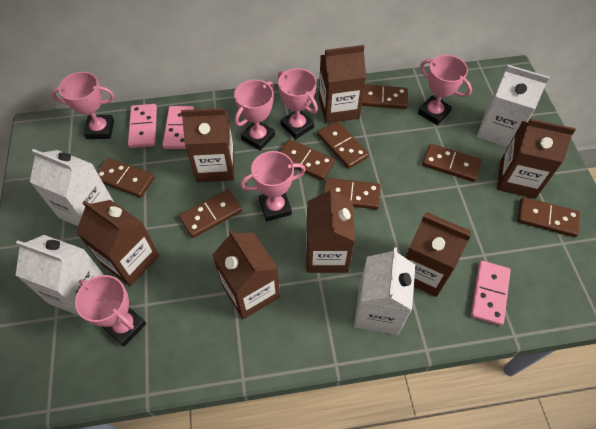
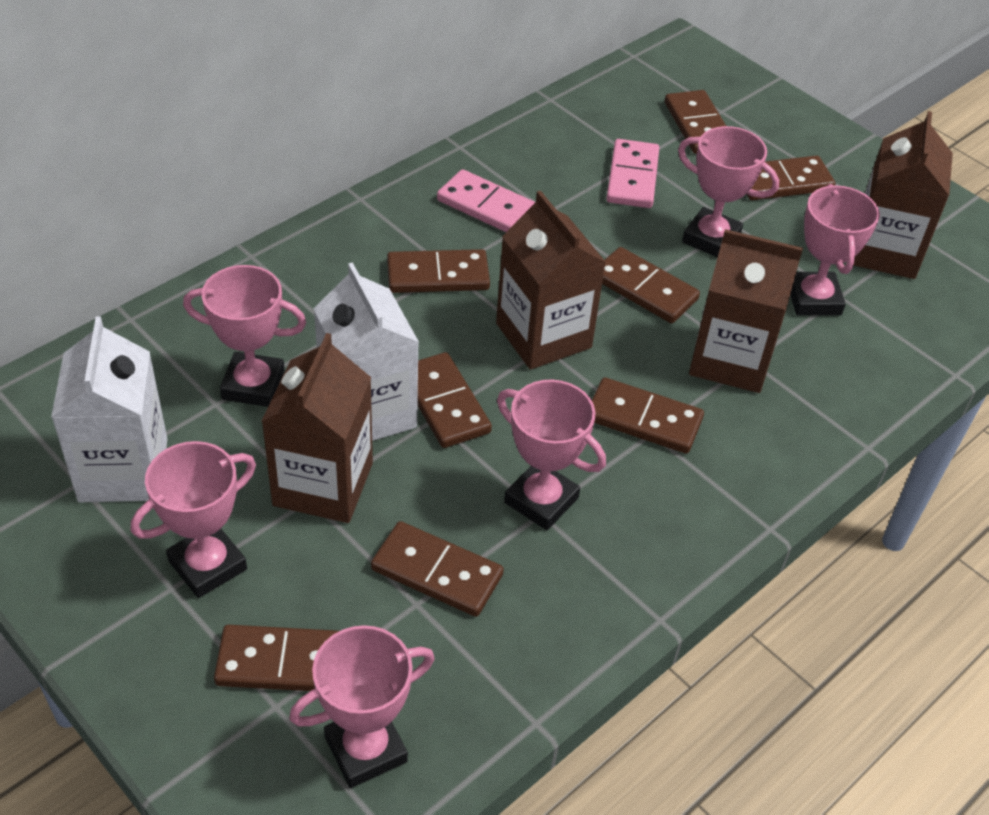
brown carton: [76,200,159,286] [181,108,234,182] [212,230,280,319] [306,186,355,273] [319,45,366,123] [405,212,471,297] [497,119,576,199] = 7 -> [261,333,373,523] [496,191,606,370] [689,229,803,393] [853,111,953,279] = 4
pink domino: [128,104,157,148] [162,106,194,149] [471,261,511,326] = 3 -> [437,169,535,232] [606,139,659,208] = 2
white carton: [15,235,104,316] [30,149,113,226] [354,247,415,335] [477,65,549,147] = 4 -> [51,316,167,502] [314,262,419,441] = 2

